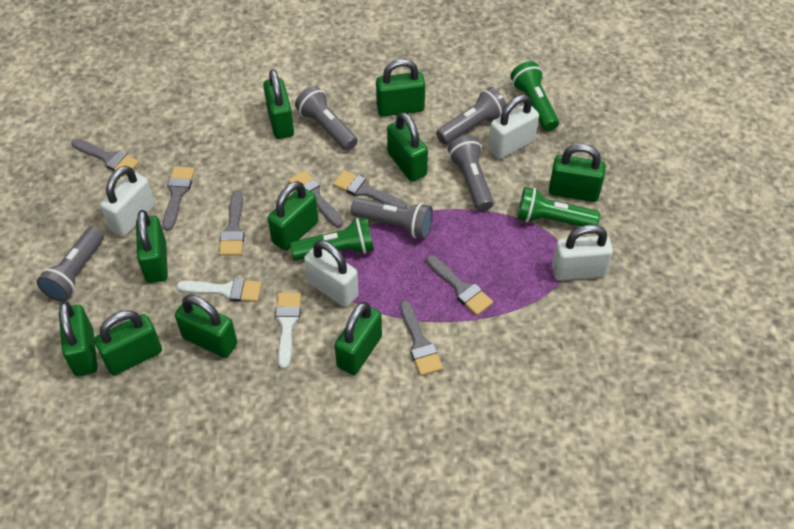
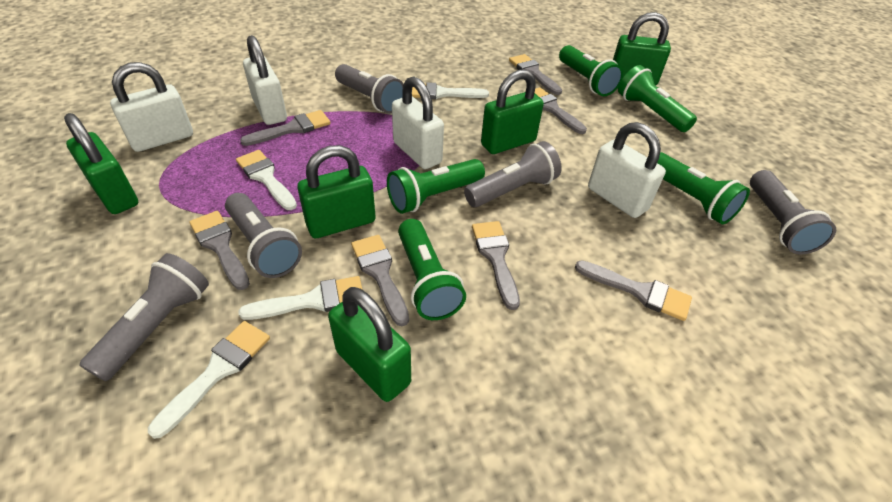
green flashlight: [290,217,374,260] [510,61,559,131] [517,187,600,226] = 3 -> [387,159,485,214] [398,219,466,320] [559,45,623,96] [618,65,697,132] [657,152,750,224] = 5
green padlock: [59,302,98,376] [94,310,162,375] [136,210,168,283] [175,295,237,358] [263,69,294,139] [268,181,318,251] [335,302,382,375] [376,59,425,117] [387,112,428,182] [549,144,606,202] = 10 -> [64,113,138,214] [297,145,376,238] [328,287,411,402] [481,70,544,154] [613,12,671,85] = 5
white brush: [176,278,262,302] [275,293,301,369] = 2 -> [148,321,270,439] [236,150,297,210] [239,276,363,320] [412,82,489,99] = 4

